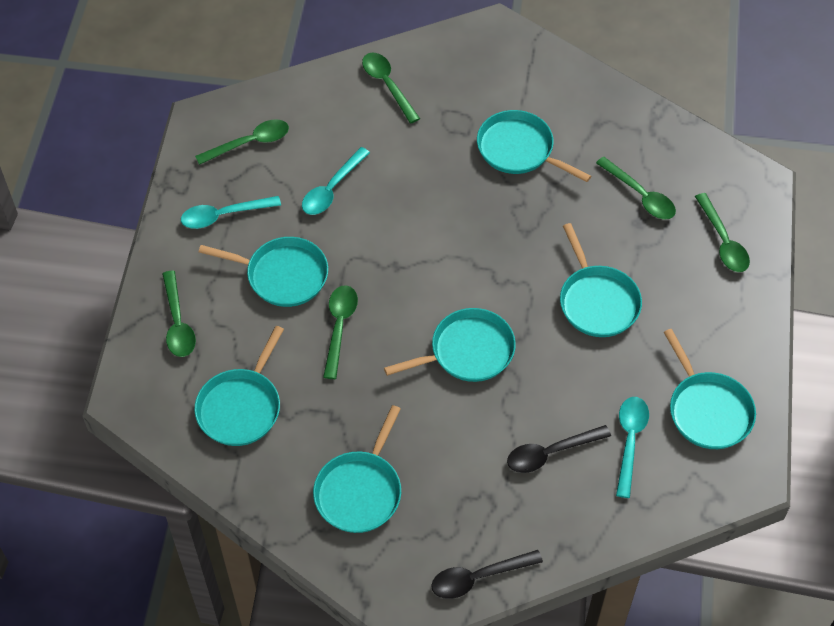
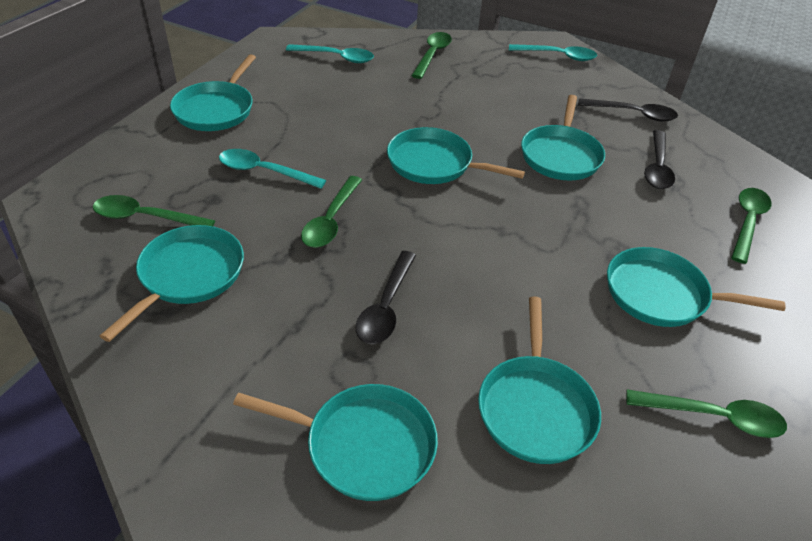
black spoon: [431,550,543,599] [507,425,611,473] = 2 -> [356,251,416,344] [578,98,678,121] [644,130,675,189] = 3
green spoon: [162,271,196,357] [195,119,289,165] [323,285,358,379] [362,53,420,124] [596,156,676,220] [695,193,750,272] = 6 -> [93,195,215,226] [301,176,362,248] [411,32,452,79] [626,390,787,438] [731,188,771,264] = 5

